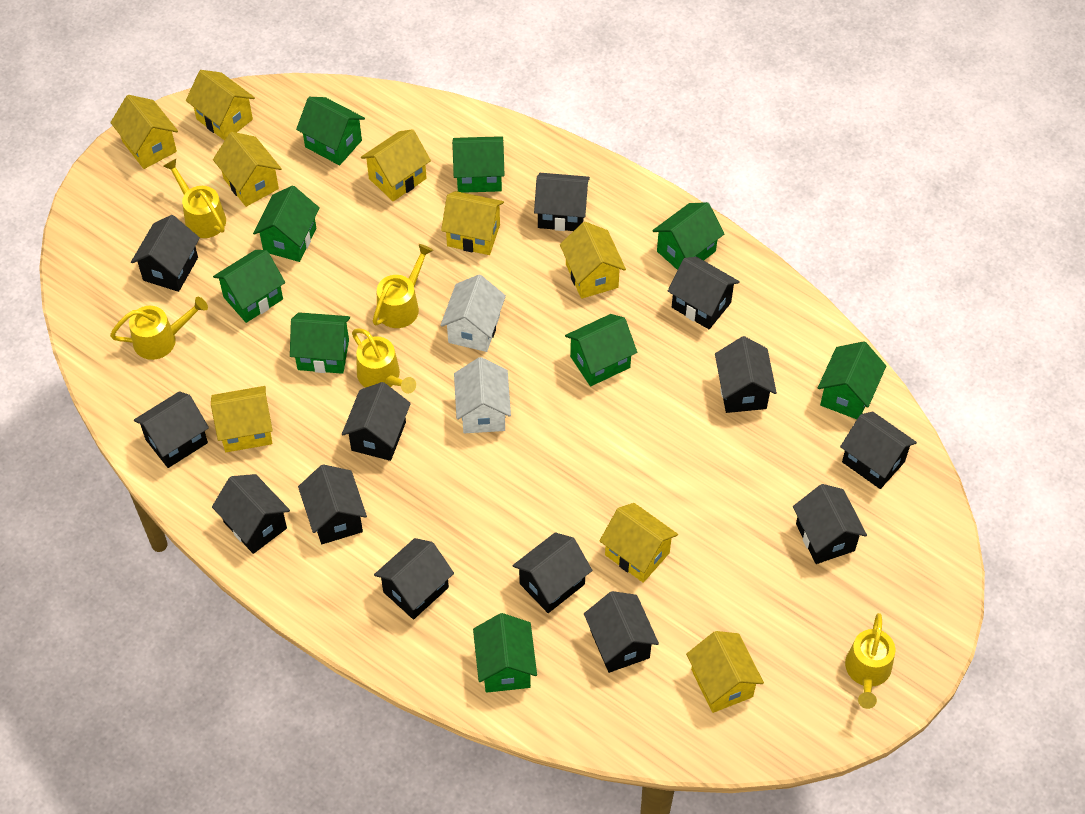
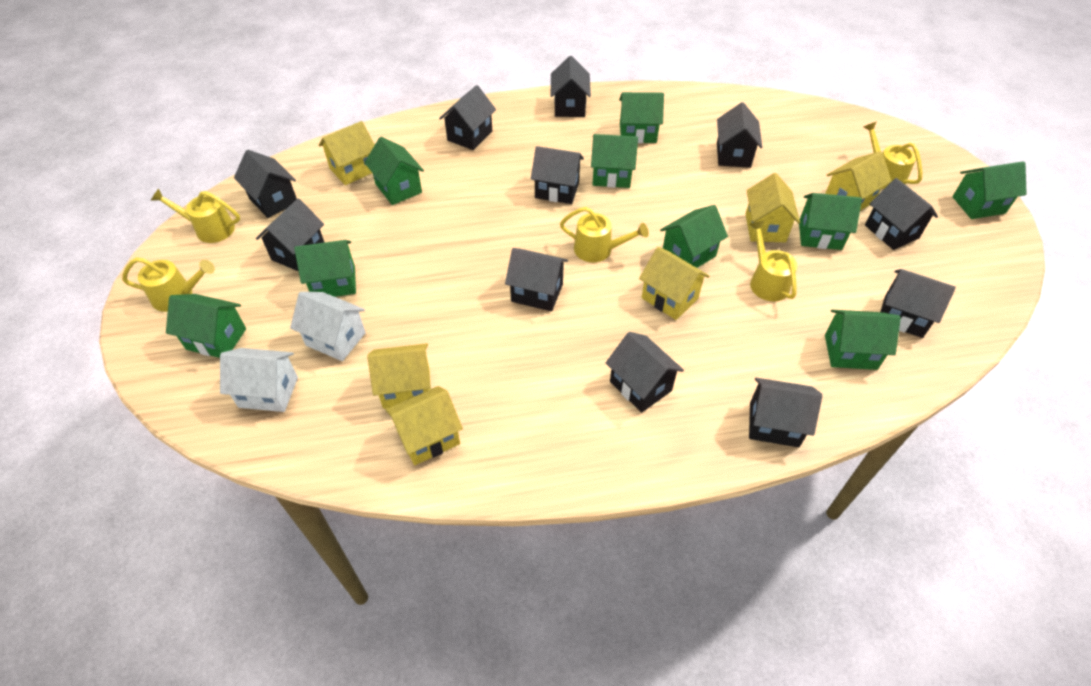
black house: [131,215,200,292] [134,391,209,468] [212,474,290,554] [298,464,367,544] [342,382,411,461] [374,538,454,619] [513,532,592,613] [534,173,590,231] [584,591,659,673] [668,257,740,329] [715,336,777,413] [793,484,867,564] [840,411,917,489] = 13 -> [234,150,297,218] [256,199,325,271] [439,85,496,150] [505,248,568,311] [531,146,584,204] [551,56,591,117] [606,332,684,413] [717,102,762,168] [749,378,822,447] [865,178,938,250] [880,269,956,338] = 11
yellow house: [110,95,178,169] [186,70,255,141] [211,386,273,452] [213,132,282,207] [361,129,431,201] [441,191,504,255] [560,222,626,299] [599,503,678,583] [686,631,764,713] = 9 -> [319,121,375,185] [367,343,431,409] [386,386,463,465] [639,247,710,320] [745,173,800,242] [825,151,891,211] = 6

